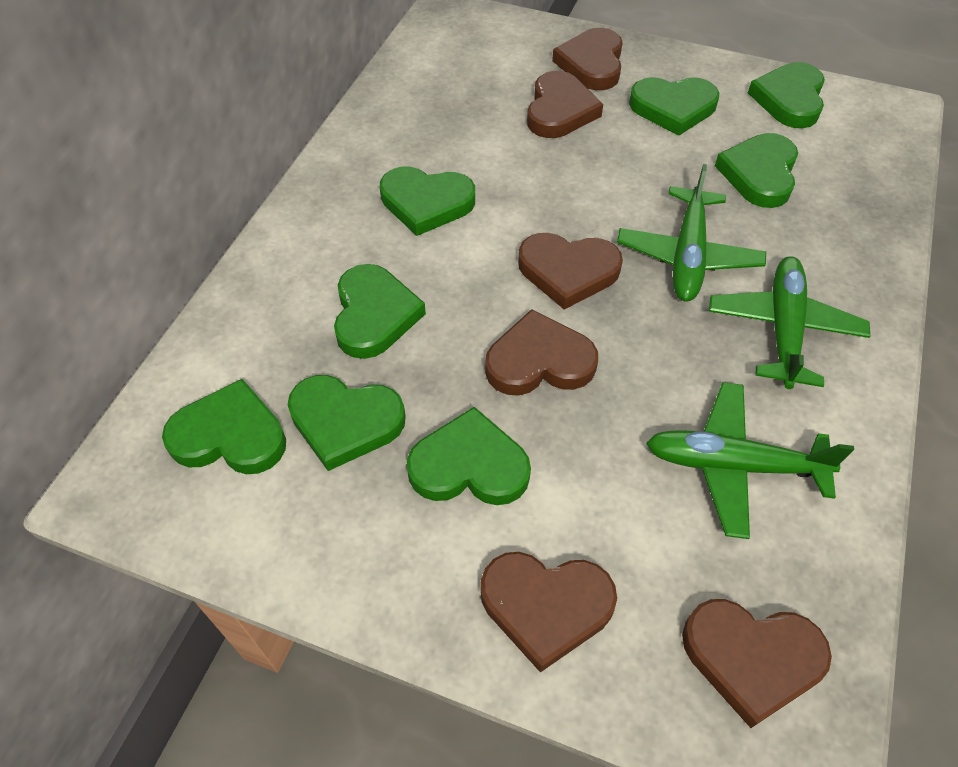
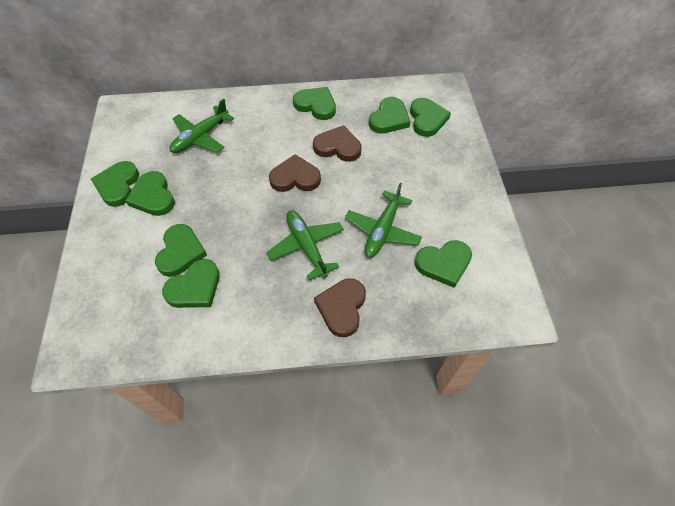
brown heart: [481,552,617,673] [485,309,598,396] [518,233,623,310] [527,71,603,138] [552,28,623,90] [682,599,832,728] = 6 -> [269,154,321,192] [313,125,362,162] [314,279,366,337] = 3

